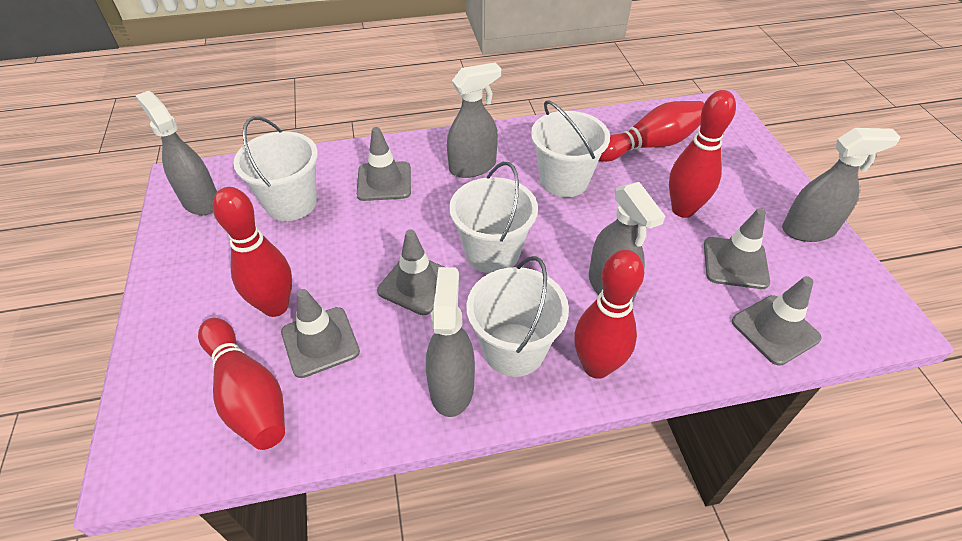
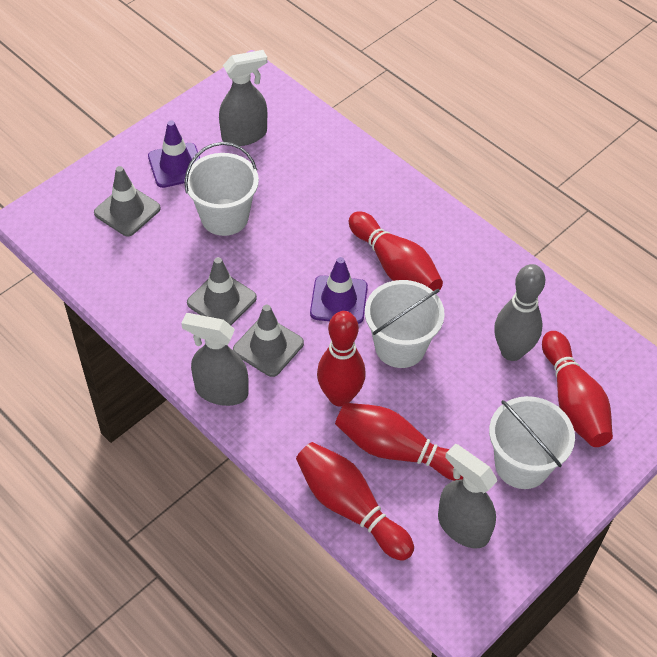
grey bowling pin: none = 0 -> [494,264,545,361] = 1
grey spray bottle: [135,91,217,215] [426,267,475,417] [447,62,501,178] [589,182,665,302] [782,128,901,242] = 5 -> [181,313,249,406] [219,50,267,146] [438,444,497,548] = 3
grey traffic cone: [281,289,360,378] [357,127,411,201] [377,229,444,315] [704,208,770,289] [732,276,822,366] = 5 -> [94,166,161,236] [187,257,257,325] [233,305,304,377] = 3
purple traffic cone: none = 0 -> [148,121,200,188] [310,257,368,324] = 2
white bucket: [233,116,318,221] [449,162,538,273] [466,256,569,377] [531,100,610,197] = 4 -> [185,142,259,236] [365,280,445,368] [489,396,575,489] = 3

